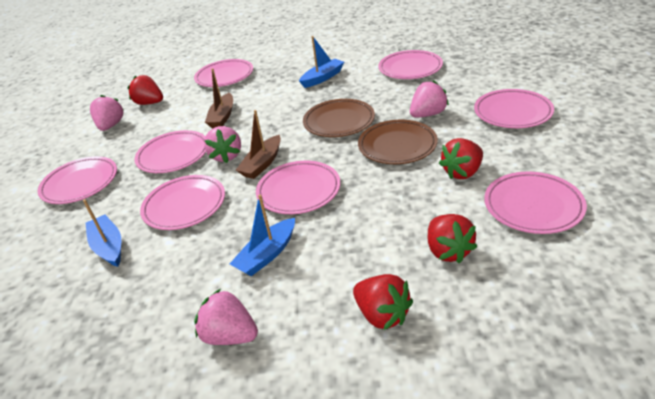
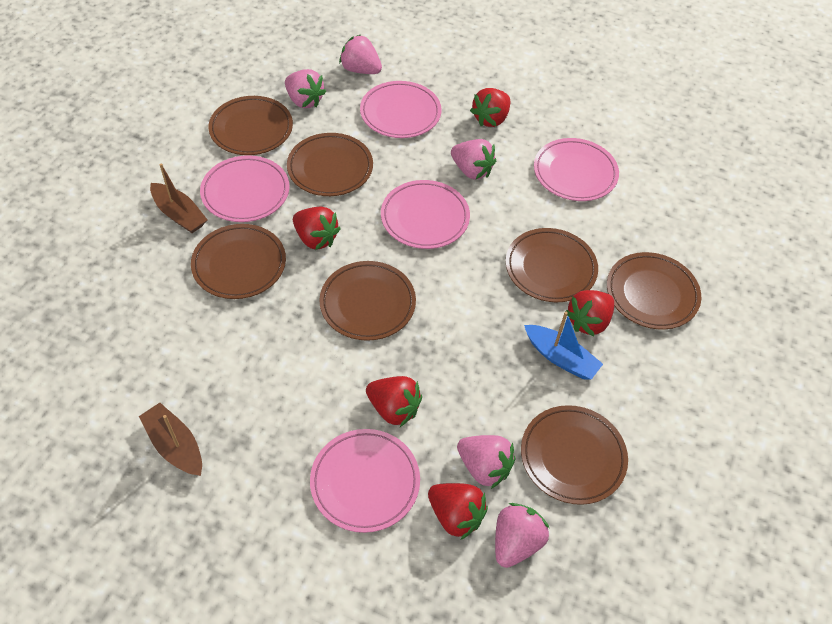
blue boat: [83,199,121,267] [230,194,295,276] [299,36,344,88] = 3 -> [524,312,603,379] = 1
brown plate: [303,99,375,137] [358,120,438,164] = 2 -> [191,224,286,299] [208,96,293,155] [287,133,373,196] [319,261,416,341] [506,228,598,302] [521,405,628,505] [607,252,701,330] = 7
pink plate: [37,156,117,204] [134,130,206,173] [140,175,225,230] [194,59,253,87] [256,161,340,214] [378,50,443,79] [474,89,554,128] [484,172,587,234] = 8 -> [200,155,289,222] [310,429,420,533] [360,81,441,138] [381,180,470,249] [534,138,619,201] = 5
pink strawberry: [90,95,124,131] [194,289,258,345] [204,126,241,163] [410,80,449,118] = 4 -> [285,69,326,108] [339,35,382,74] [451,139,496,180] [457,435,515,489] [495,503,549,568] = 5
red strawberry: [127,75,163,105] [353,274,413,330] [428,214,477,264] [439,138,483,179] = 4 -> [293,207,341,250] [366,376,422,427] [428,483,488,540] [470,88,510,127] [565,290,614,336] = 5

